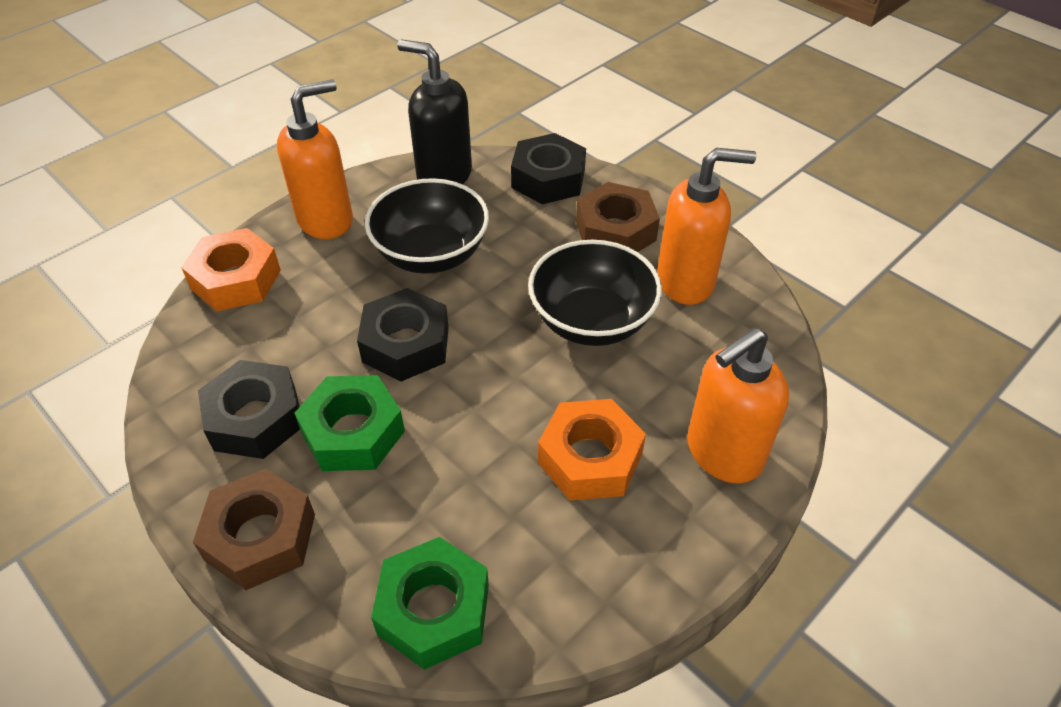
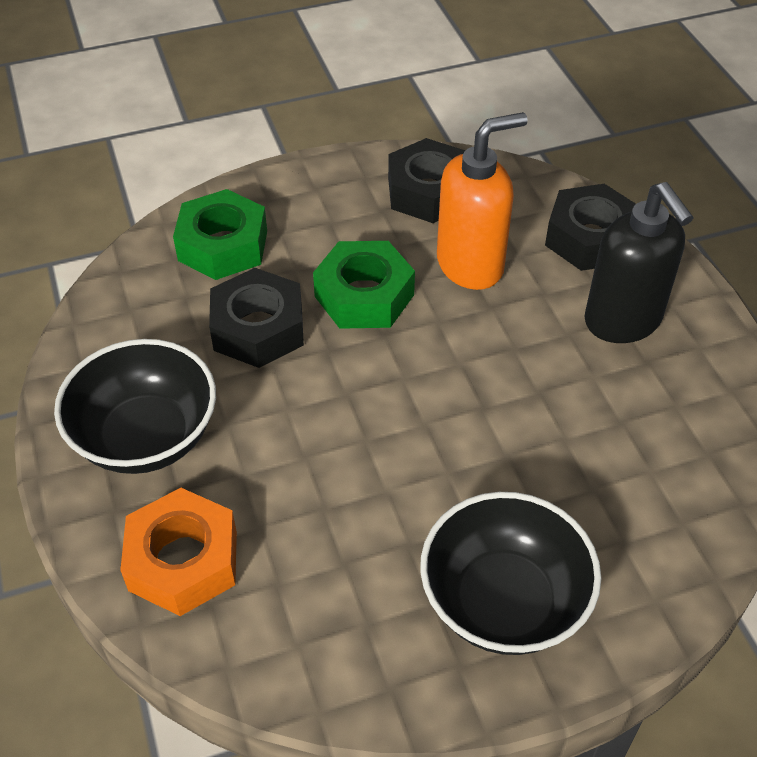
brown nut: [193,469,315,590] [576,182,660,252] = 2 -> none = 0
orange nut: [181,228,281,311] [538,399,646,500] = 2 -> [120,488,237,616] = 1
orange soap dispenser: [277,79,353,239] [657,148,756,305] [687,328,789,483] = 3 -> [437,112,528,290] = 1

